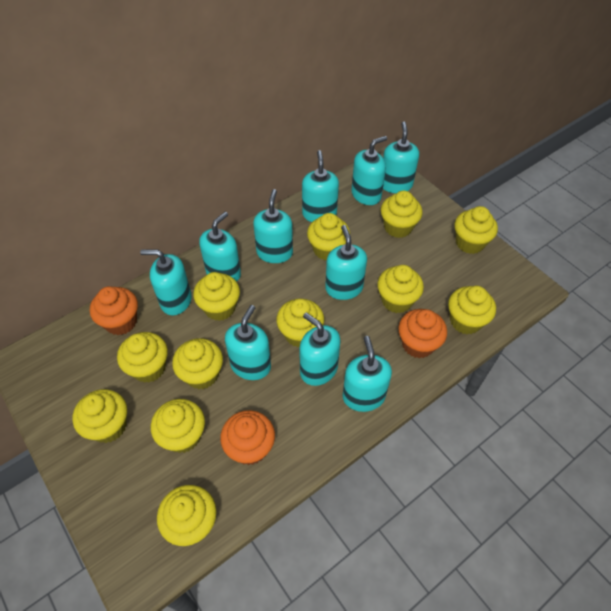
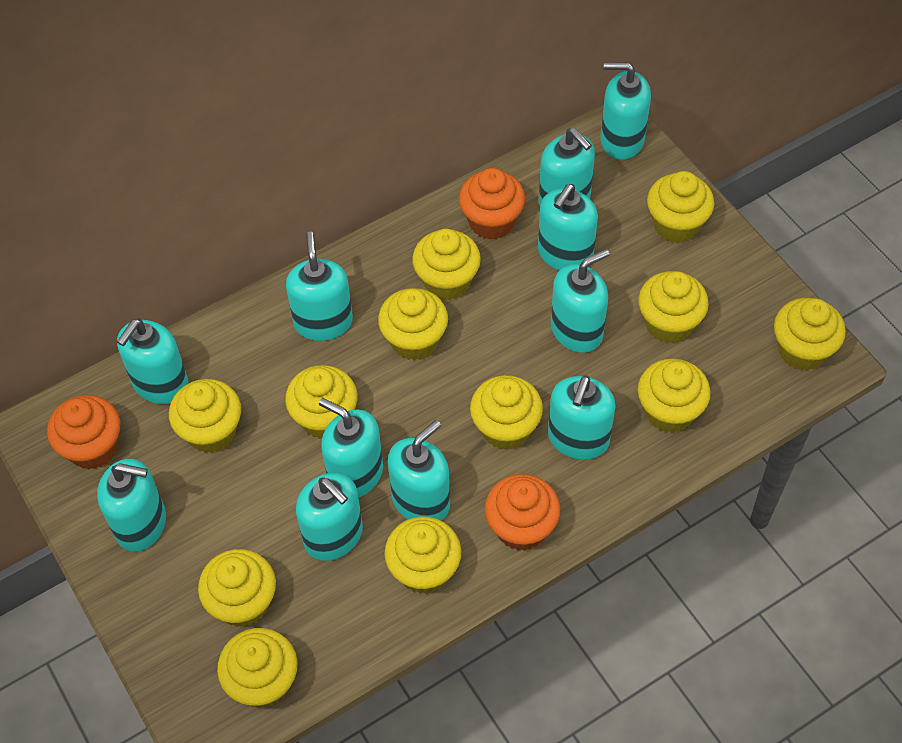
turquoise soap dispenser: [140,250,192,315] [199,212,241,282] [225,305,271,380] [253,189,293,263] [299,313,341,386] [302,150,339,222] [325,225,367,300] [343,336,392,412] [352,136,387,205] [383,122,419,193] = 10 -> [97,459,166,551] [117,318,189,404] [286,232,353,341] [296,473,363,561] [319,398,383,497] [388,420,450,520] [538,184,598,270] [539,128,595,206] [548,376,616,460] [551,249,610,353] [601,62,651,160] = 11

